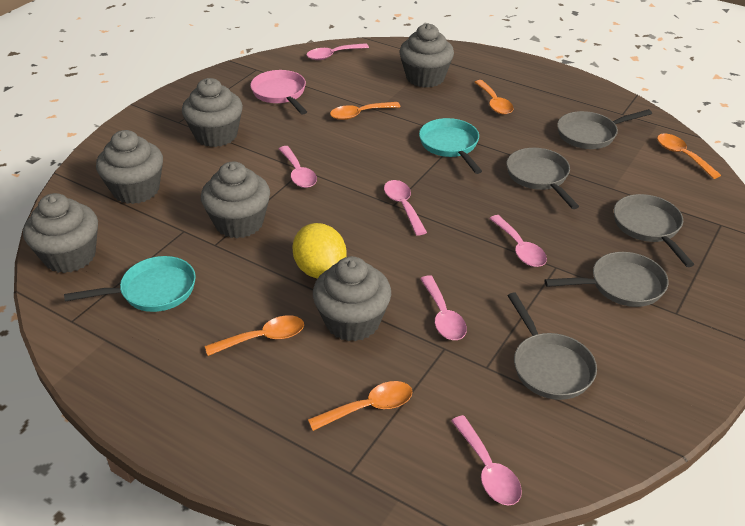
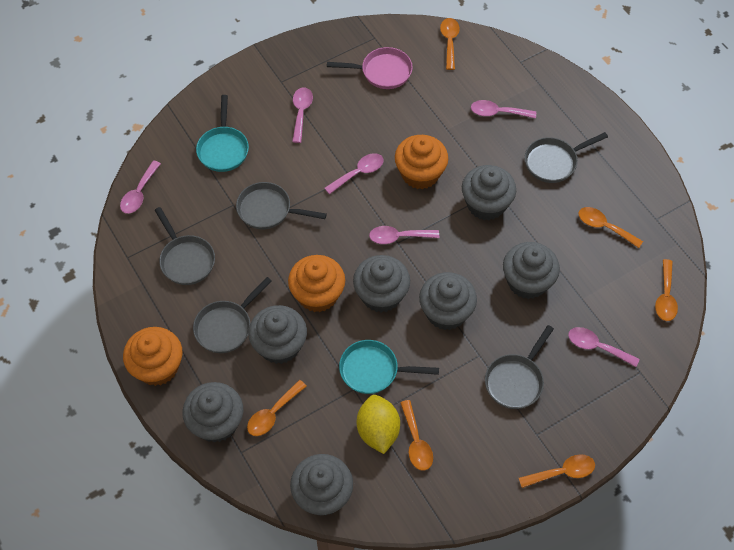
grey cupcake: [23,193,98,273] [96,130,163,204] [182,78,243,147] [201,162,270,238] [313,256,391,342] [399,24,454,88] = 6 -> [182,382,243,443] [248,305,307,364] [290,454,353,516] [353,255,410,313] [419,272,477,330] [462,165,516,220] [503,242,560,299] = 7
orange cupcake: none = 0 -> [123,327,182,386] [288,255,345,312] [395,135,448,189] = 3
orange spoon: [205,315,304,356] [308,381,412,431] [330,102,400,120] [474,80,514,115] [657,133,721,179] = 5 -> [247,380,307,436] [400,400,433,471] [440,18,460,70] [519,454,595,488] [579,207,643,248] [655,259,678,321] = 6

